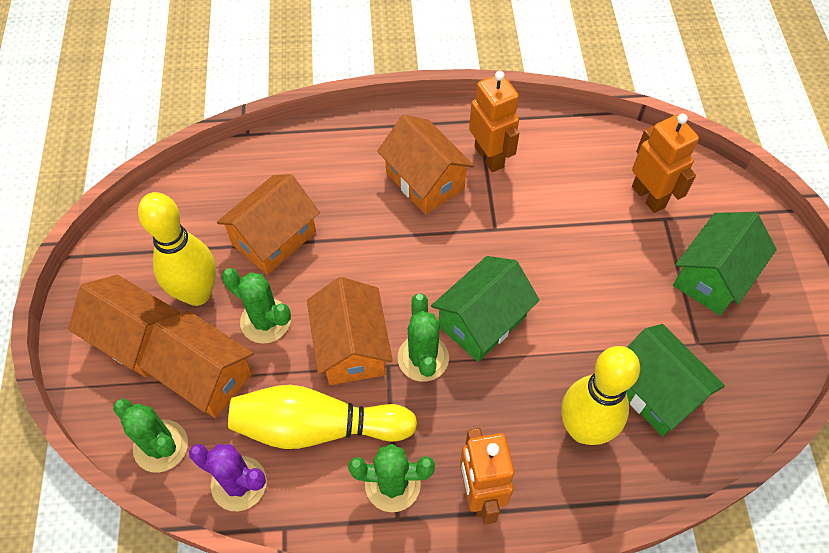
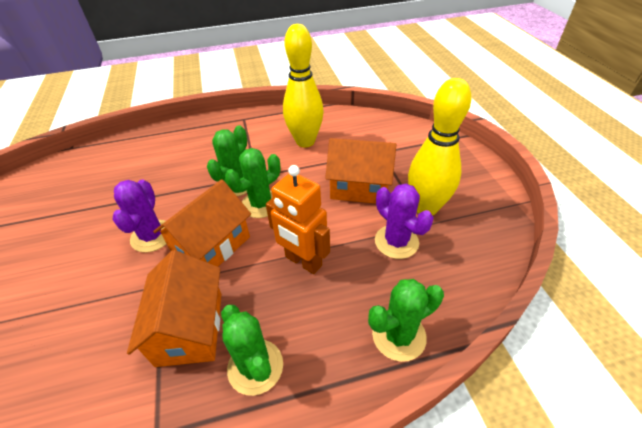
green house: [431,256,540,362] [626,324,725,436] [673,212,777,315] = 3 -> none = 0
orange house: [68,275,180,378] [139,311,253,418] [217,174,320,275] [307,277,393,385] [377,115,474,214] = 5 -> [127,250,222,367] [153,179,251,266] [325,138,396,203] = 3
orange robot: [460,428,514,525] [469,71,519,172] [632,114,699,213] = 3 -> [266,165,330,274] = 1
purple cactus: [189,444,267,511] = 1 -> [113,180,166,253] [375,184,433,259] = 2
yellow bowling pin: [138,192,216,306] [228,385,417,449] [561,346,640,445] = 3 -> [283,24,324,147] [408,78,471,216] = 2

